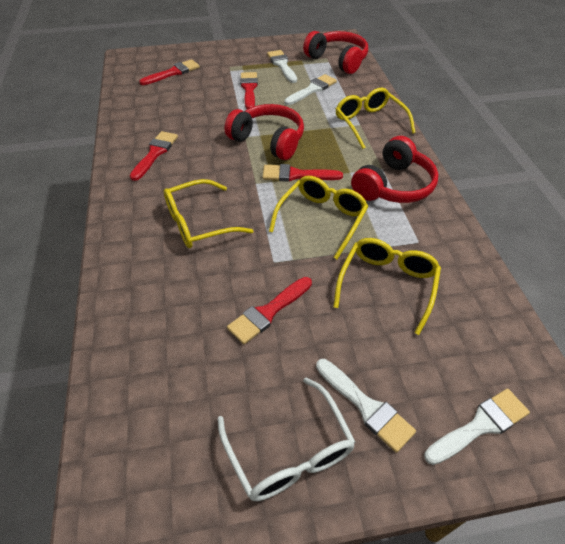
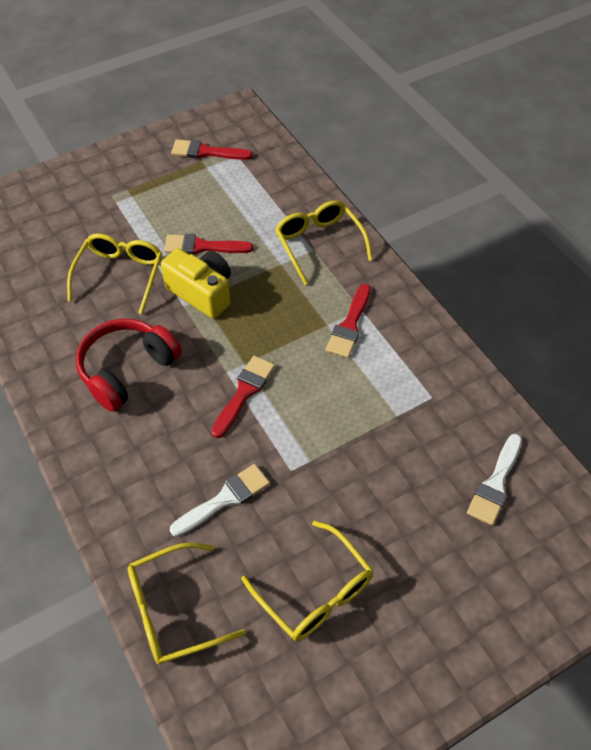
red brush: [130,131,178,181] [139,59,200,85] [227,277,312,344] [240,72,258,109] [262,164,343,182] = 5 -> [164,234,254,255] [171,139,253,160] [211,356,275,438] [326,284,371,358] = 4
red headphones: [225,104,304,160] [303,31,368,74] [351,136,439,203] = 3 -> [76,319,182,412] = 1
white brush: [267,50,297,83] [284,74,337,105] [316,359,416,453] [424,389,530,465] = 4 -> [170,464,270,537] [467,434,522,525] = 2
white glasses: [218,378,355,501] = 1 -> none = 0
yellow camera: none = 0 -> [161,248,231,319] = 1

